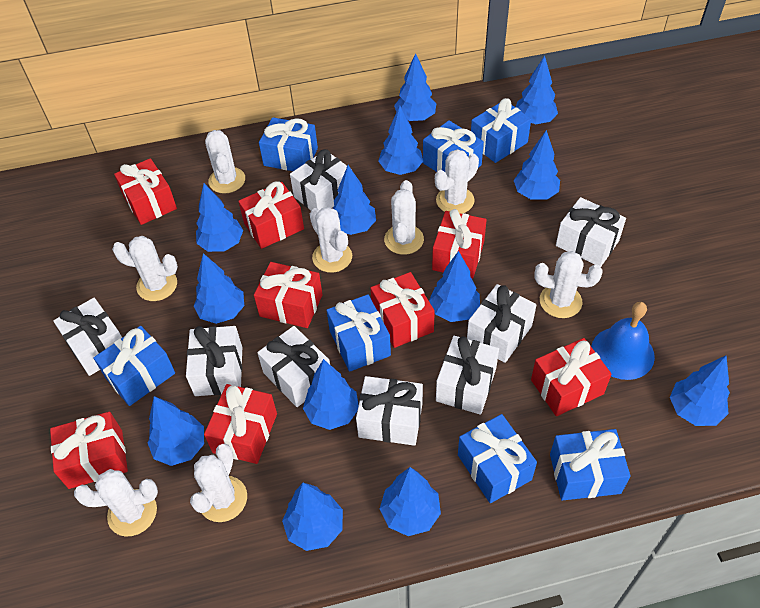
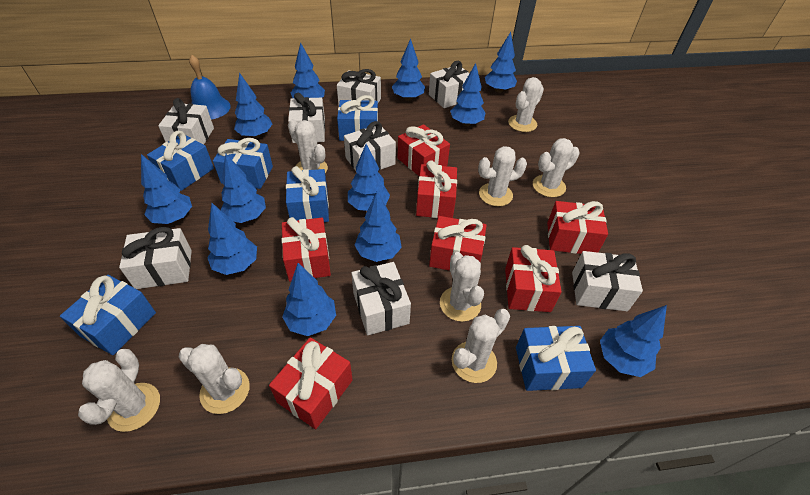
blue gift: [93,326,175,406] [259,117,318,171] [327,294,391,372] [423,120,484,172] [458,414,537,503] [471,98,531,163] [550,429,630,501] = 7 -> [60,275,156,355] [147,131,214,191] [213,138,273,189] [286,166,329,222] [337,95,378,141] [516,326,596,391] = 6
blue tree: [148,396,204,466] [194,253,244,324] [196,183,243,252] [282,483,343,551] [303,359,359,430] [333,165,376,235] [378,106,423,175] [380,467,441,536] [394,53,437,122] [429,251,480,322] [514,130,560,200] [516,55,558,124] [670,356,730,426] = 13 -> [141,154,192,224] [207,203,257,275] [221,153,266,223] [234,72,272,138] [282,263,336,336] [291,42,325,98] [348,144,390,211] [355,191,402,262] [392,38,425,101] [450,63,485,126] [485,32,517,93] [600,305,667,377] = 12
red gift: [50,412,128,489] [114,158,177,225] [204,384,277,464] [238,182,304,249] [254,262,323,328] [371,272,435,348] [432,209,487,279] [531,338,612,416] = 8 -> [269,337,353,429] [282,217,331,282] [398,124,450,176] [416,161,457,218] [429,216,487,271] [505,245,562,312] [547,201,608,254] = 7

